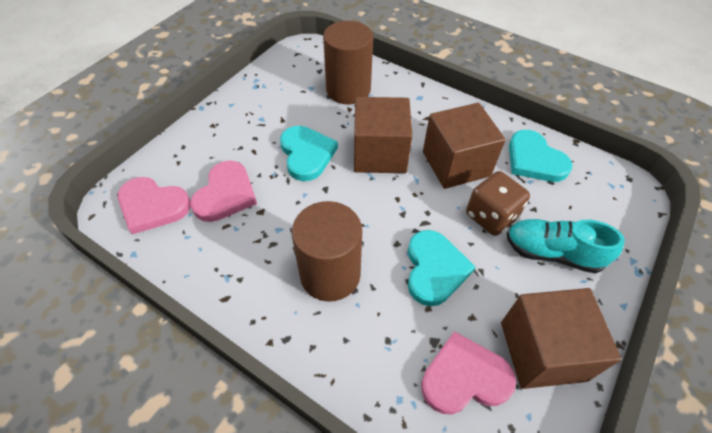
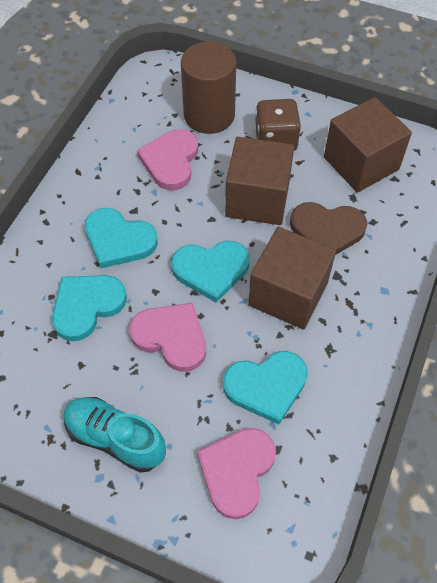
brown cylinder: [292,201,362,302] [323,21,373,104] = 2 -> [181,42,236,134] = 1
brown heart: none = 0 -> [290,202,367,255] = 1
turquoise heart: [280,126,338,181] [408,230,475,306] [509,130,572,182] = 3 -> [52,275,127,341] [85,208,158,268] [171,241,250,303] [223,351,308,424] = 4

